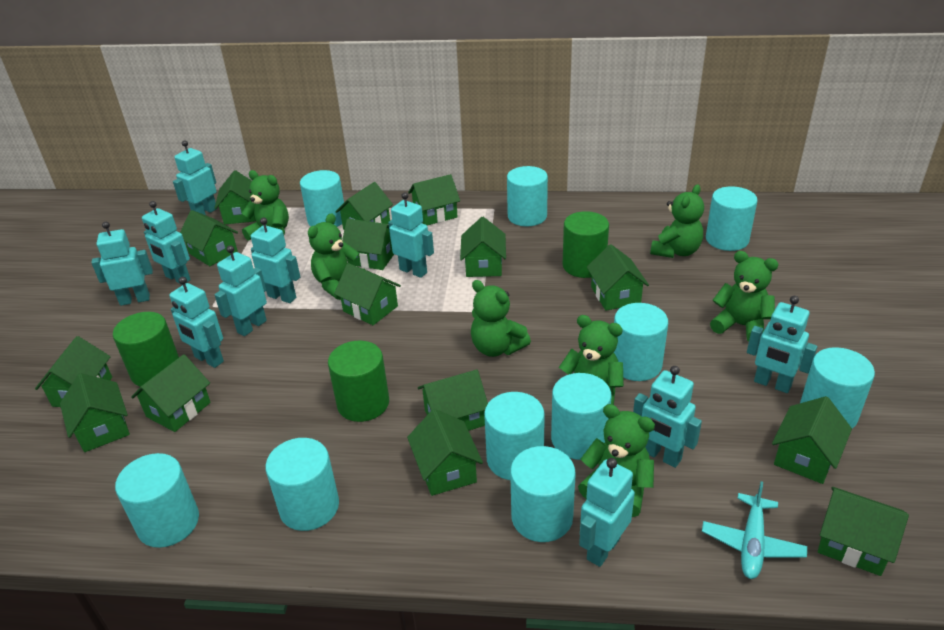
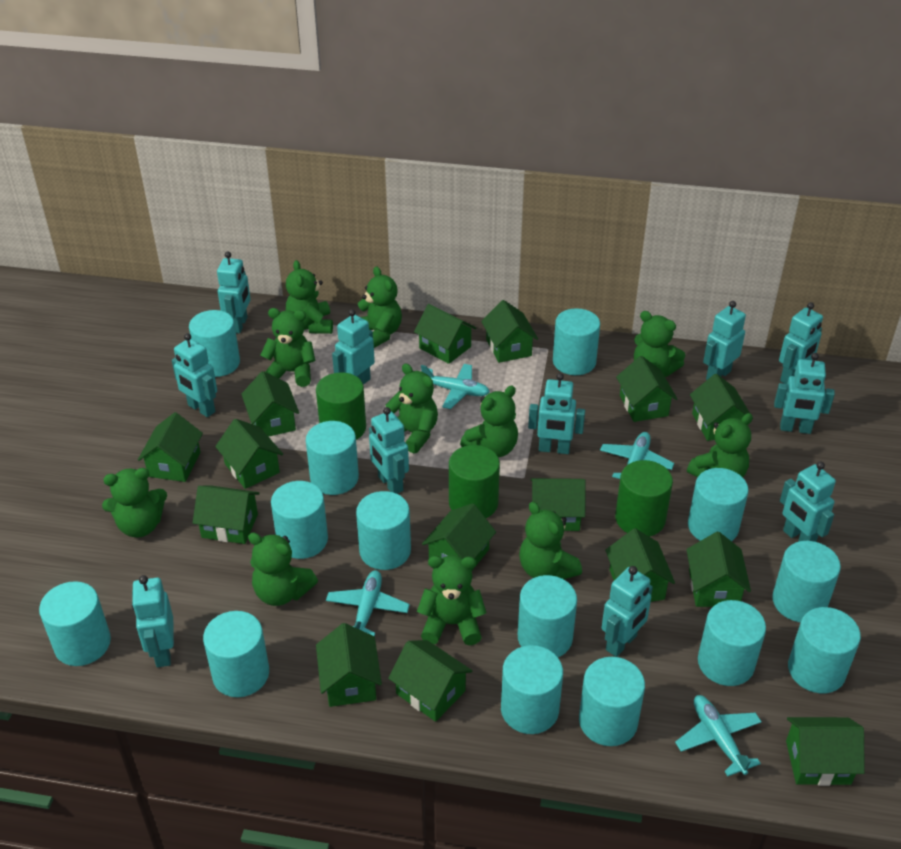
green teddy bear: [242,170,289,241] [308,213,363,300] [471,280,531,357] [559,315,624,405] [578,404,655,517] [650,184,704,258] [710,251,778,342] = 7 -> [102,468,167,538] [248,532,318,606] [260,308,315,387] [286,260,333,334] [358,266,402,348] [385,363,438,453] [417,555,486,645] [460,386,518,457] [519,501,582,579] [634,311,685,377] [687,413,752,477] = 11
turquoise cylinder: [115,453,199,548] [265,438,339,531] [300,170,344,227] [484,392,545,480] [507,166,548,226] [510,446,576,542] [551,373,611,460] [614,303,668,381] [706,186,757,251] [800,347,875,429] = 10 -> [39,581,111,666] [189,310,240,377] [203,611,269,697] [271,481,328,559] [306,421,359,495] [356,491,411,570] [501,645,563,734] [518,575,577,657] [553,308,600,375] [579,657,645,746] [688,468,749,541] [698,600,766,686] [772,541,841,622] [788,607,861,693] = 14
turquoise plane: [702,481,807,579] = 1 -> [326,570,410,636] [421,364,490,409] [600,432,674,479] [675,695,762,776] = 4
turquoise robot: [91,222,153,306] [142,201,191,285] [169,277,224,368] [173,140,217,215] [214,245,267,336] [251,217,300,303] [388,192,434,278] [579,458,635,567] [633,366,702,468] [747,296,817,393] = 10 -> [132,575,174,667] [172,333,217,417] [217,252,251,333] [332,309,375,384] [369,407,409,494] [528,373,585,454] [601,566,653,657] [703,301,746,380] [774,353,835,434] [779,302,823,384] [780,461,836,542] = 11

